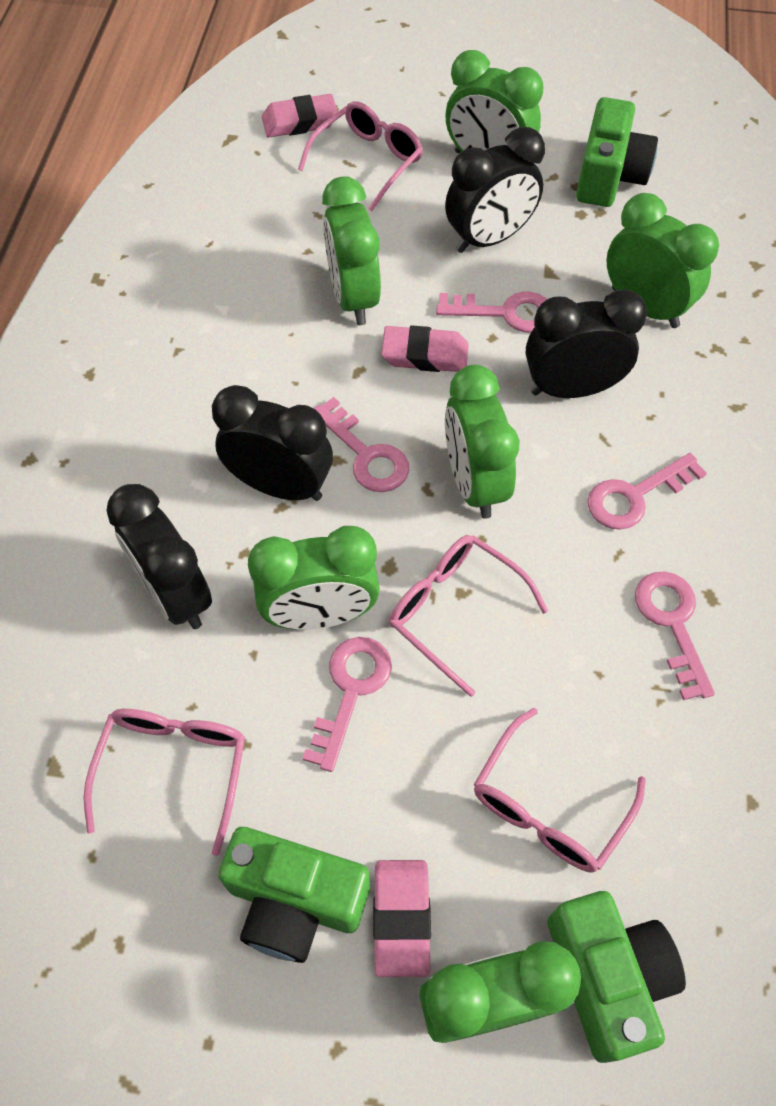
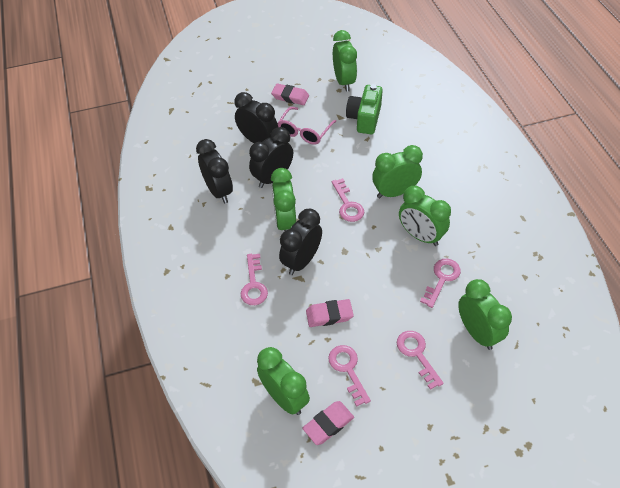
green camera: [218,827,370,963] [548,891,686,1063] [576,97,658,207] = 3 -> [346,84,383,134] = 1
pink glasses: [84,709,245,856] [298,101,423,211] [389,535,548,697] [474,708,646,873] = 4 -> [278,107,336,145] = 1

